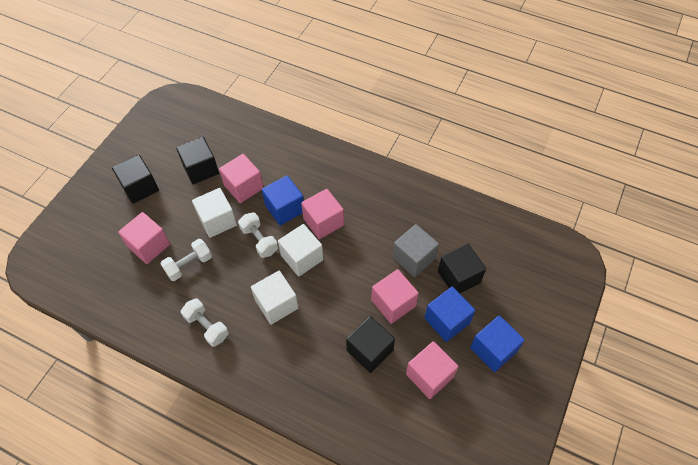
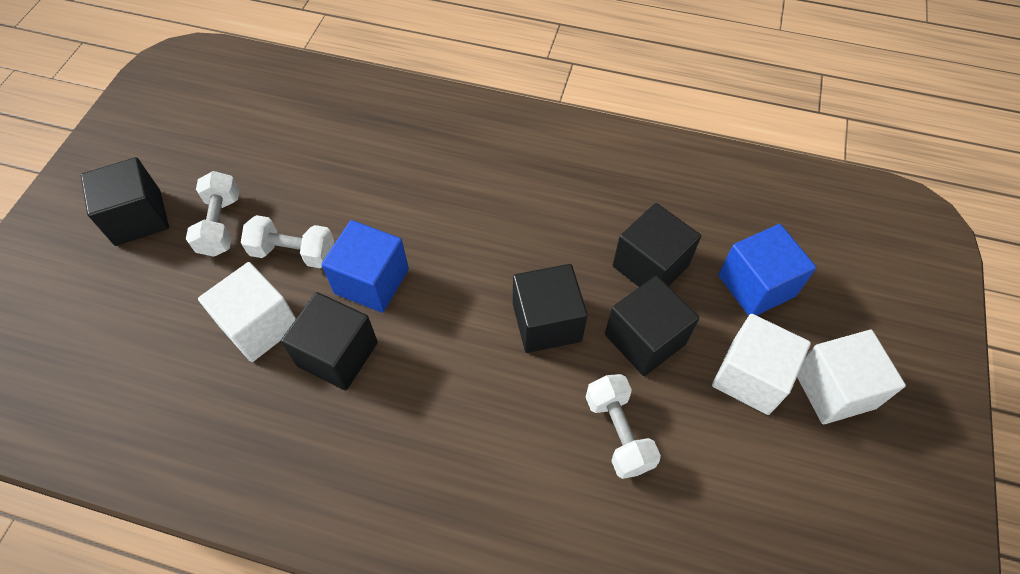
black cube: [112,155,159,204] [176,137,219,184] [346,316,395,373] [438,244,486,293] = 4 -> [81,157,169,246] [281,292,378,390] [513,264,588,353] [605,276,699,376] [613,203,701,287] = 5
blue cube: [262,175,304,226] [425,286,475,342] [470,315,525,372] = 3 -> [321,220,409,313] [718,224,816,316] = 2
grey cube: [392,224,439,277] = 1 -> none = 0
pink cube: [118,212,170,264] [219,154,264,203] [301,189,344,239] [371,269,419,324] [406,341,458,399] = 5 -> none = 0

